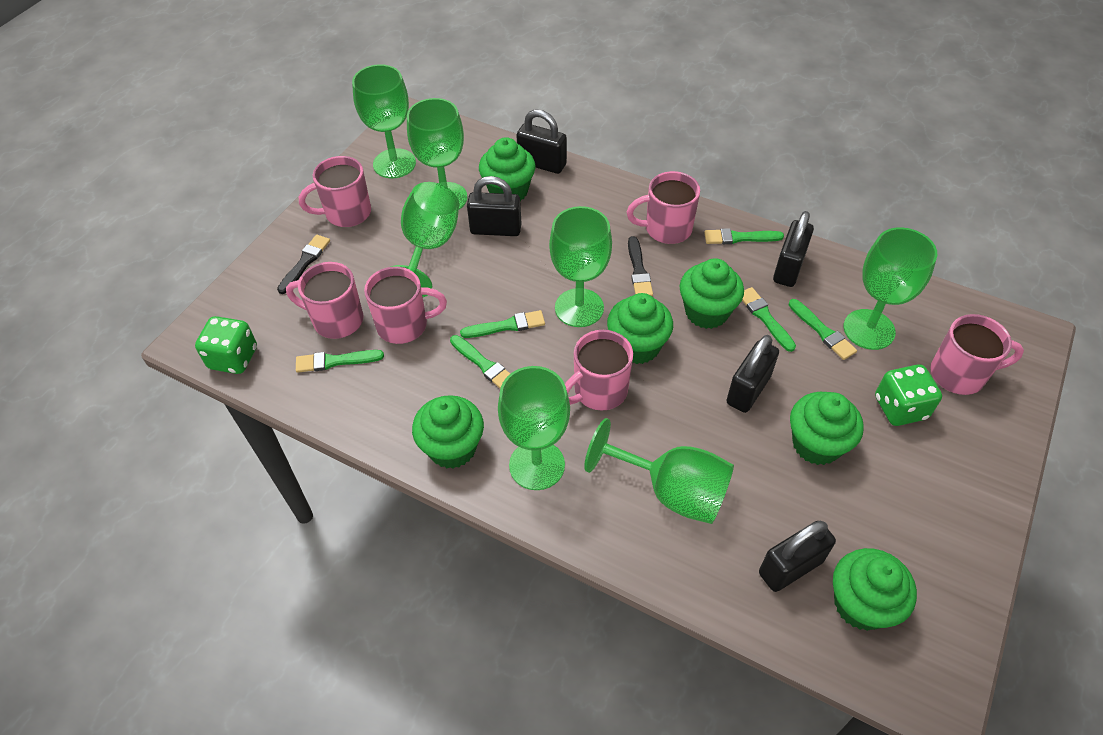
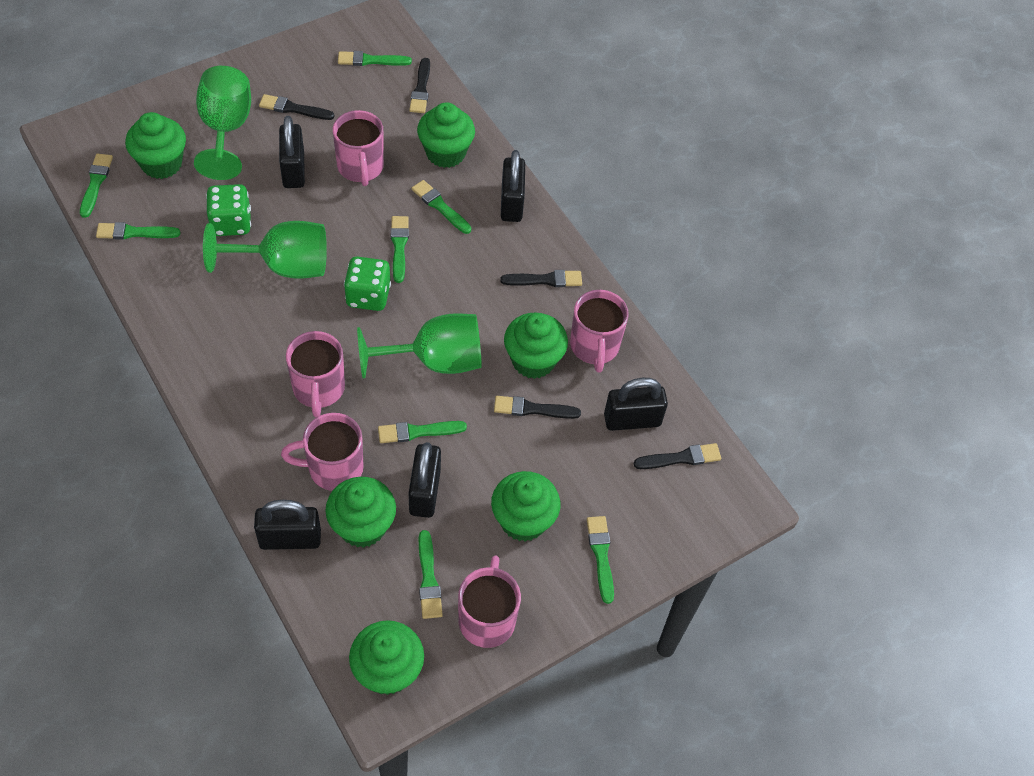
black brush: [277,235,330,294] [628,236,653,296] = 2 -> [259,94,334,120] [409,58,430,113] [494,396,581,419] [500,270,582,287] [634,443,721,469] = 5
green brush: [296,350,384,373] [450,335,510,388] [460,310,545,338] [704,228,784,244] [742,287,796,352] [789,299,857,360] = 6 -> [80,154,113,218] [96,222,180,240] [338,51,412,66] [378,421,467,443] [391,216,409,283] [412,180,471,234] [419,530,443,619] [587,516,614,604] = 8
green goblet: [352,64,416,178] [391,182,459,297] [407,98,468,210] [498,366,570,490] [549,206,612,327] [584,418,734,524] [844,227,937,350] = 7 -> [194,66,251,180] [203,221,327,279] [357,313,482,378] = 3
pink mug: [286,262,363,339] [299,156,371,227] [364,267,447,344] [565,330,633,411] [627,171,700,244] [931,314,1024,395] = 6 -> [281,413,364,491] [286,331,345,417] [333,110,384,186] [458,556,521,648] [570,290,629,373] = 5

